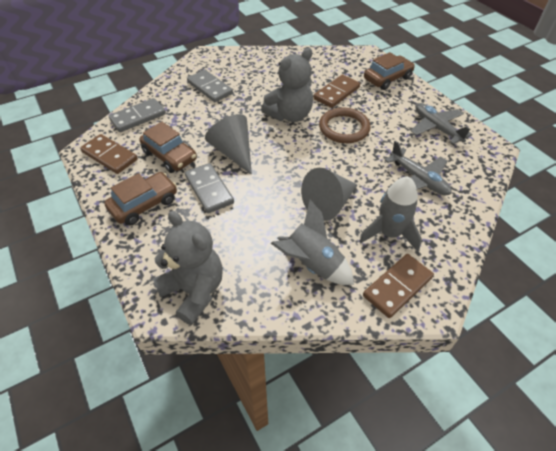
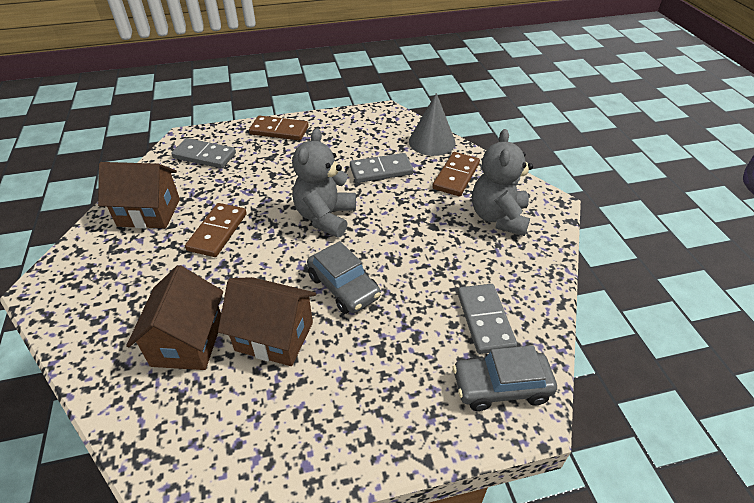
brown car: [104,172,177,226] [139,122,197,173] [364,52,415,90] = 3 -> none = 0
brown house: none = 0 -> [98,162,180,229] [126,265,223,370] [218,277,316,366] = 3
brown ring: [319,108,371,143] = 1 -> none = 0
grey car: none = 0 -> [307,241,381,314] [453,345,557,411] = 2
grey cone: [205,114,252,175] [301,168,357,221] = 2 -> [409,93,456,156] = 1
grey plane: [384,141,452,196] [411,103,473,144] = 2 -> none = 0
grey rocket: [271,200,354,285] [359,176,422,252] = 2 -> none = 0

